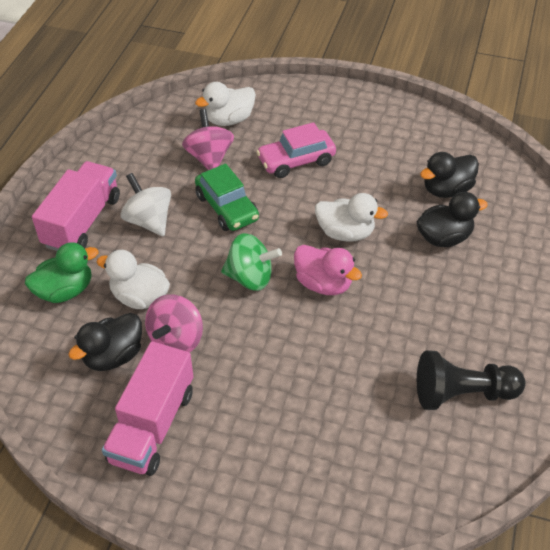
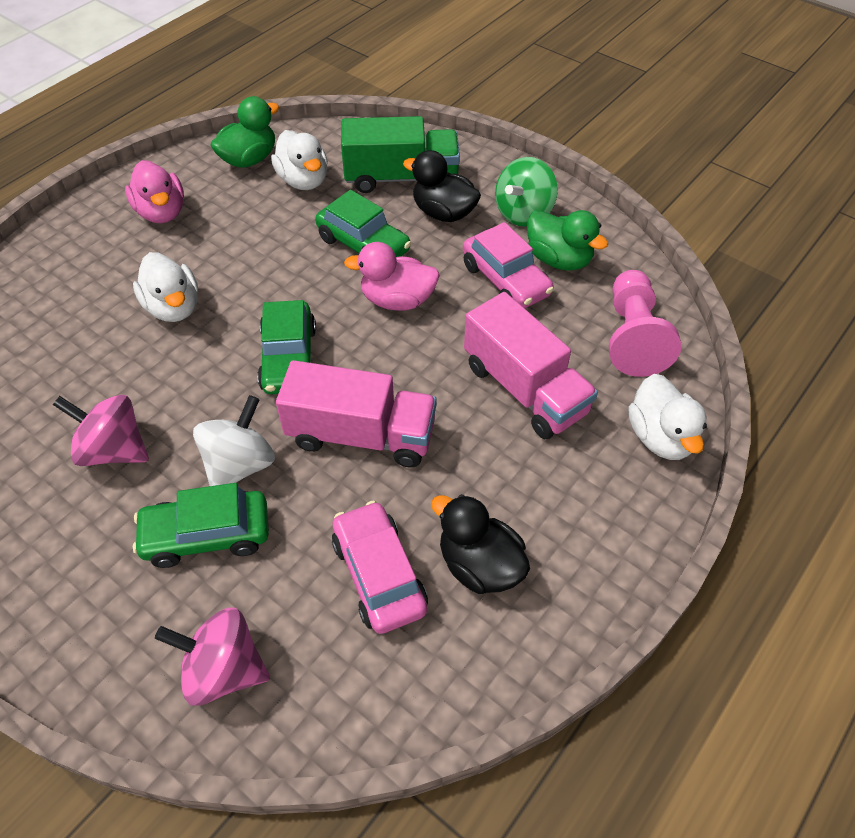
black duck: [68,313,142,371] [416,192,488,247] [420,152,479,198] = 3 -> [403,150,481,222] [431,494,530,594] = 2
black pawn: [417,350,526,410] = 1 -> none = 0
green car: [195,164,259,231] = 1 -> [133,483,269,568] [257,300,316,394] [315,190,411,257] = 3
green duck: [25,242,98,303] = 1 -> [211,96,279,168] [527,210,608,271] = 2
green truck: none = 0 -> [341,116,460,193] = 1
pink car: [256,122,336,178] = 1 -> [332,501,428,634] [463,222,554,308] = 2
pink duck: [294,245,362,295] = 1 -> [125,160,184,223] [344,242,440,311] = 2
pink pawn: none = 0 -> [609,270,681,377] = 1

